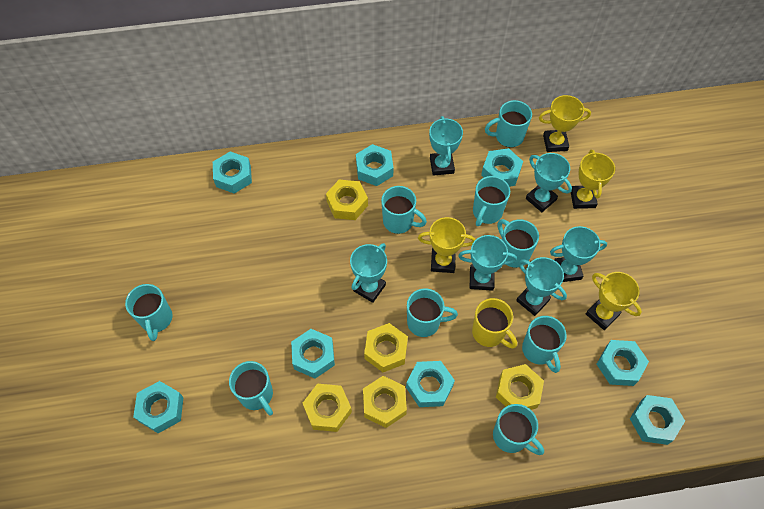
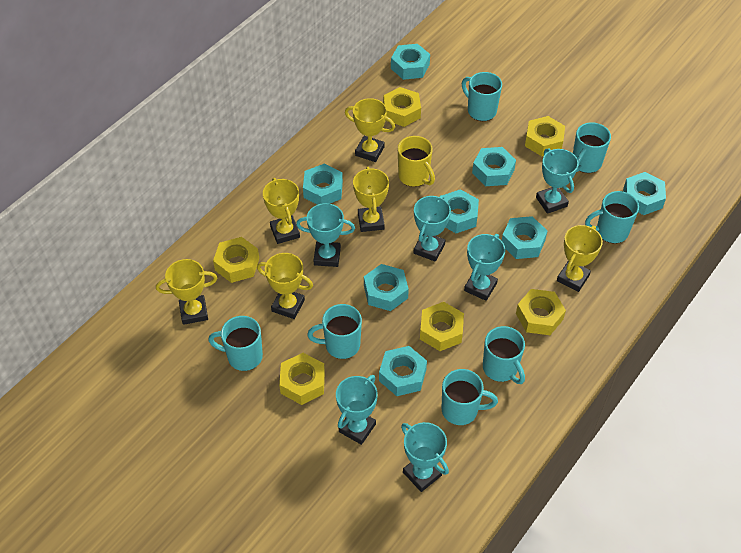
turquoise mug: [125,284,173,341] [229,361,273,416] [381,186,427,234] [407,288,458,337] [473,176,510,226] [485,100,532,147] [493,404,544,455] [498,219,539,268] [522,316,567,373] = 9 -> [208,316,263,371] [307,304,362,359] [442,369,498,425] [462,72,502,121] [483,326,525,384] [573,122,611,173] [585,191,639,243] = 7
yellow nut: [303,384,352,432] [326,180,368,220] [363,376,407,428] [364,323,408,372] [496,364,544,410] = 5 -> [213,237,259,283] [279,353,325,405] [383,87,421,127] [420,302,464,351] [516,289,566,335] [525,116,565,156] = 6
yellow trophy: [418,217,475,273] [539,95,591,152] [571,150,615,209] [586,272,642,330] = 4 -> [156,259,217,325] [257,253,313,319] [263,178,300,244] [345,98,395,162] [353,167,389,232] [557,225,603,292] = 6

